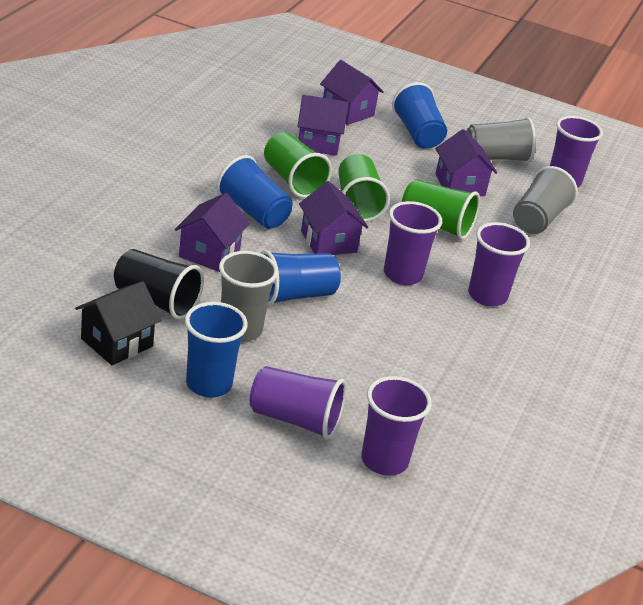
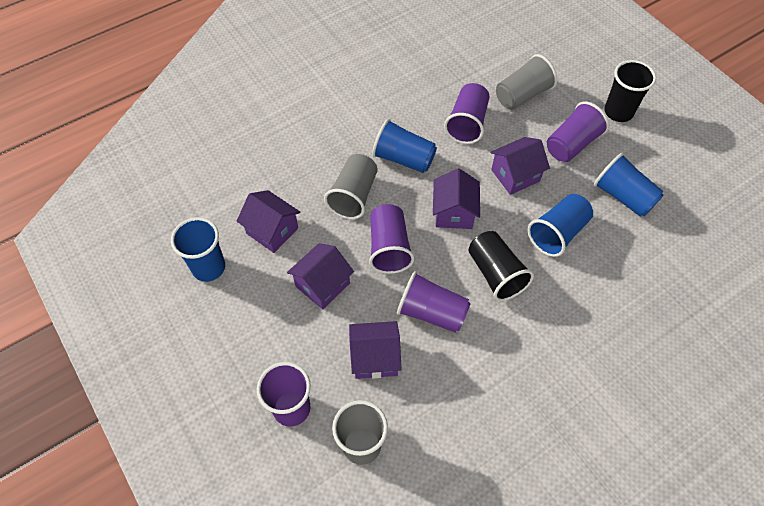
black cup: [114,249,204,320] = 1 -> [468,231,534,301] [604,60,656,122] = 2
black house: [75,281,162,365] = 1 -> none = 0
green cup: [264,132,332,198] [338,154,390,222] [402,179,480,240] = 3 -> none = 0

